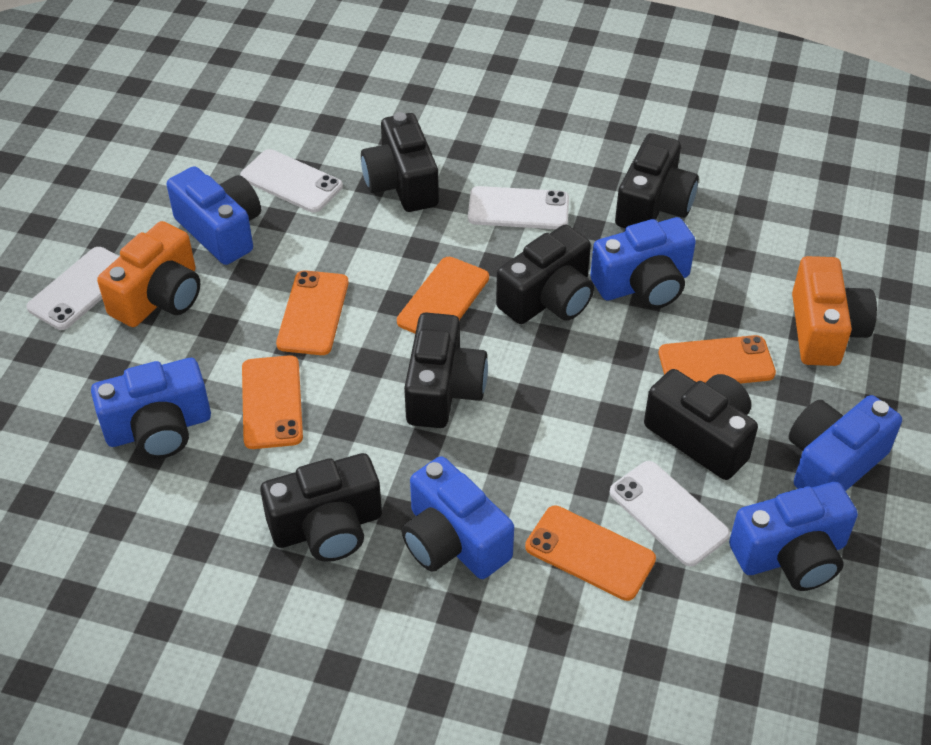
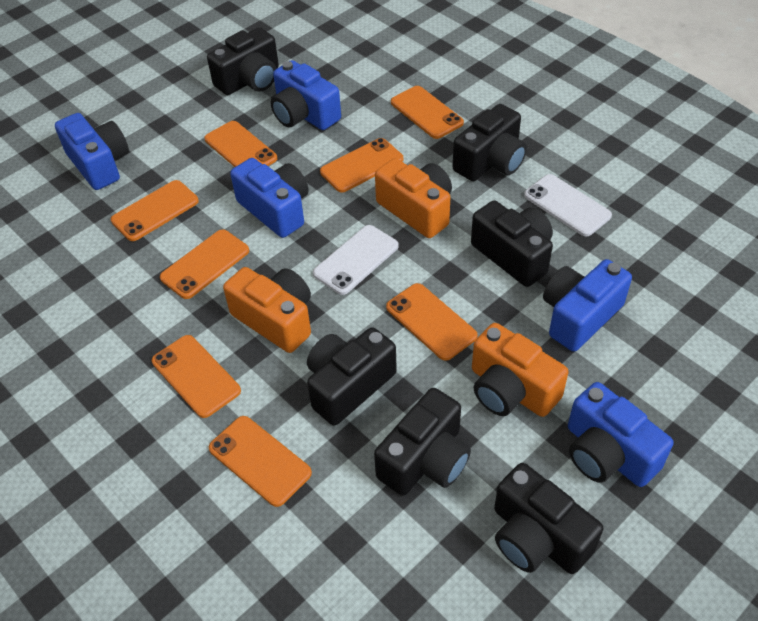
blue camera: [91,358,211,459] [167,166,261,265] [402,456,514,579] [590,217,696,309] [729,482,858,591] [789,395,902,491] = 6 -> [55,113,129,190] [230,158,309,238] [271,60,341,130] [543,259,632,352] [568,382,674,487] = 5
orange camera: [97,221,200,327] [792,256,877,366] = 2 -> [223,267,311,353] [375,158,452,238] [472,323,569,417] = 3
orange phone: [242,355,303,449] [276,270,348,355] [397,257,489,333] [525,506,656,601] [659,335,776,384] = 5 -> [111,180,199,241] [152,335,241,418] [160,229,249,299] [204,121,277,167] [209,416,312,507] [320,138,403,192] [386,283,478,361] [391,86,464,139] = 8
white phone: [27,247,120,330] [240,149,343,213] [468,186,569,229] [610,461,730,566] = 4 -> [313,225,399,295] [524,174,612,237] = 2

